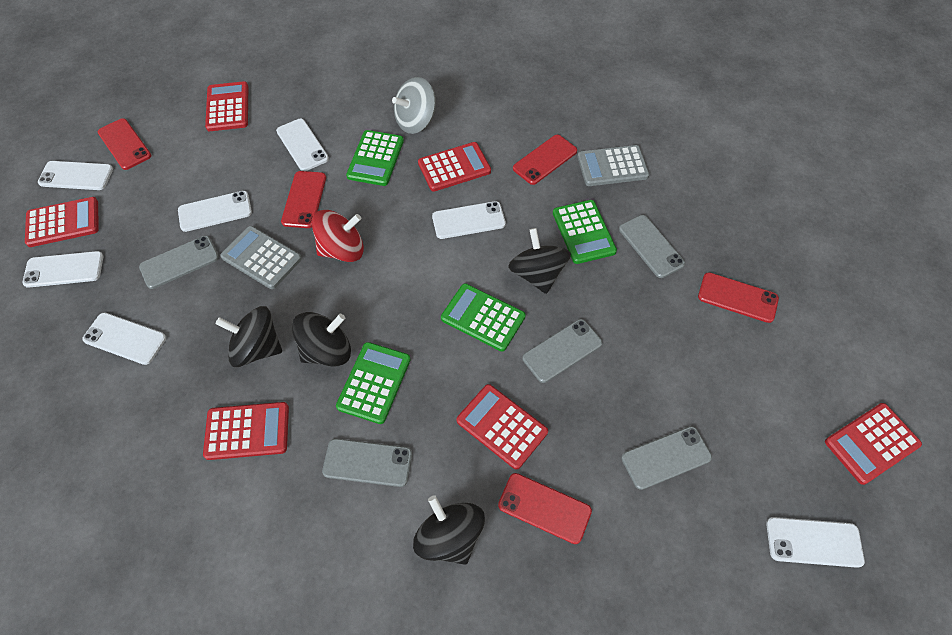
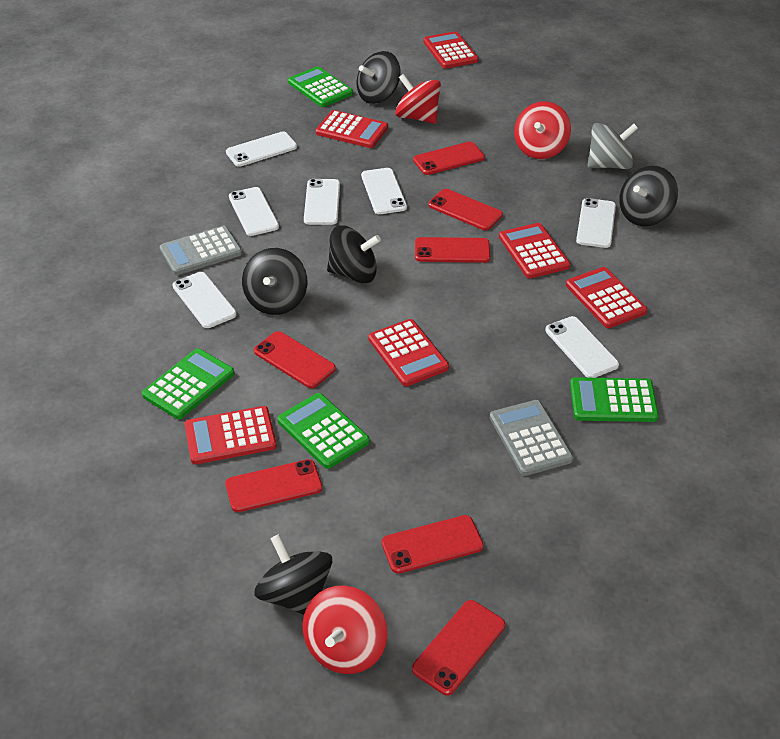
black spinning top: [215,306,282,367] [292,312,351,367] [413,495,485,565] [508,228,571,294] = 4 -> [242,248,307,315] [254,534,332,615] [327,226,381,283] [356,51,401,104] [619,166,678,226] = 5
grey phone: [139,236,219,289] [322,439,412,487] [522,319,602,383] [619,215,685,278] [621,426,712,490] = 5 -> none = 0
red phone: [98,118,151,170] [281,171,326,228] [498,473,592,544] [513,135,577,185] [698,272,779,323] = 5 -> [225,459,322,512] [254,331,336,388] [381,515,484,574] [412,600,505,696] [413,142,485,175] [415,237,490,263] [428,189,503,230] = 7
red spinning top: [312,210,364,262] = 1 -> [302,586,388,674] [395,74,441,124] [514,101,571,159] = 3

